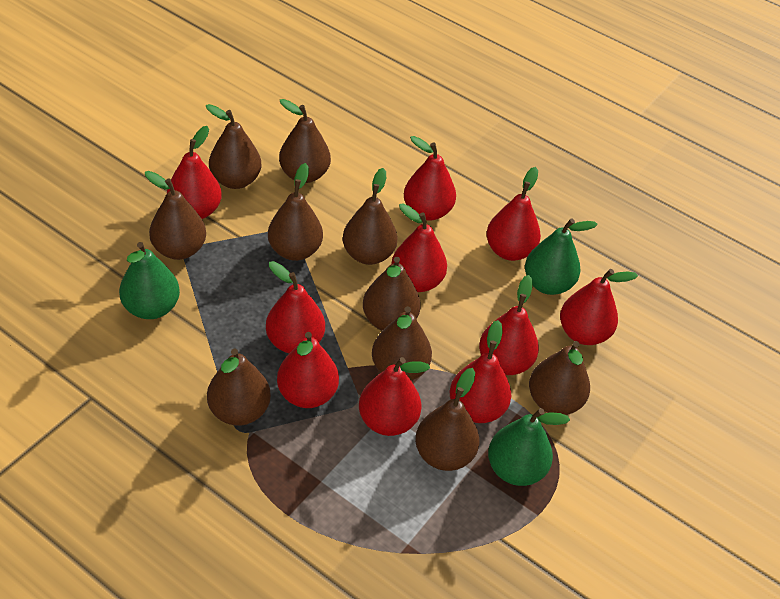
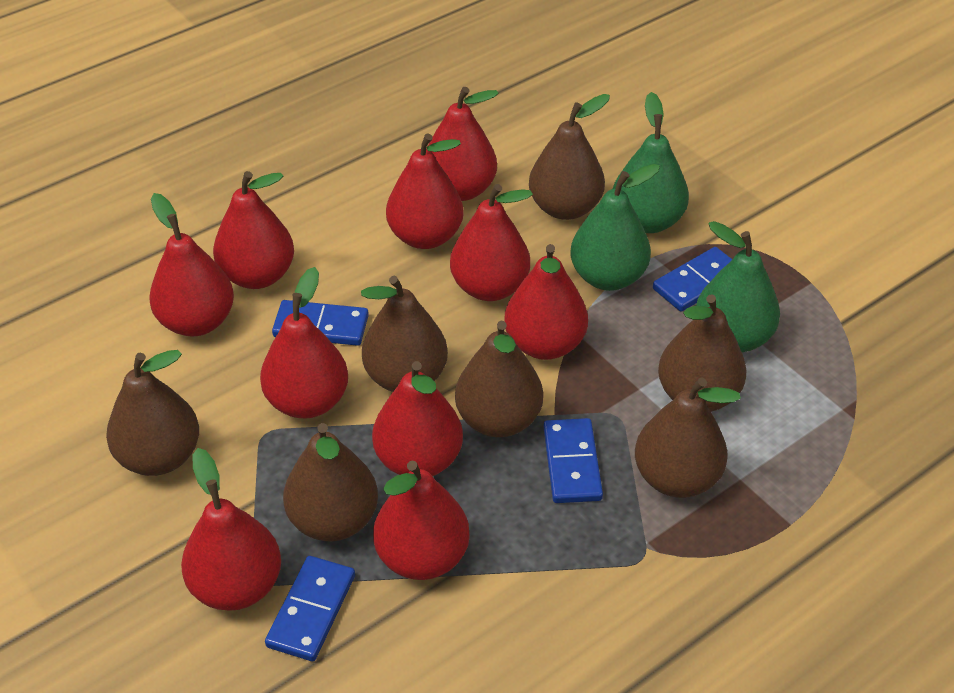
blue domino: none = 0 -> [265,556,355,661] [272,300,369,346] [543,418,603,503] [653,247,732,312] = 4
brown pear: [145,171,206,260] [206,104,261,189] [207,349,271,426] [268,163,323,261] [279,99,331,183] [343,168,398,265] [363,257,421,331] [372,306,432,380] [415,368,479,471] [529,341,590,415] = 10 -> [106,350,199,476] [283,423,378,541] [361,276,448,392] [455,321,543,437] [529,94,610,220] [635,377,741,498] [658,294,746,412] = 7

